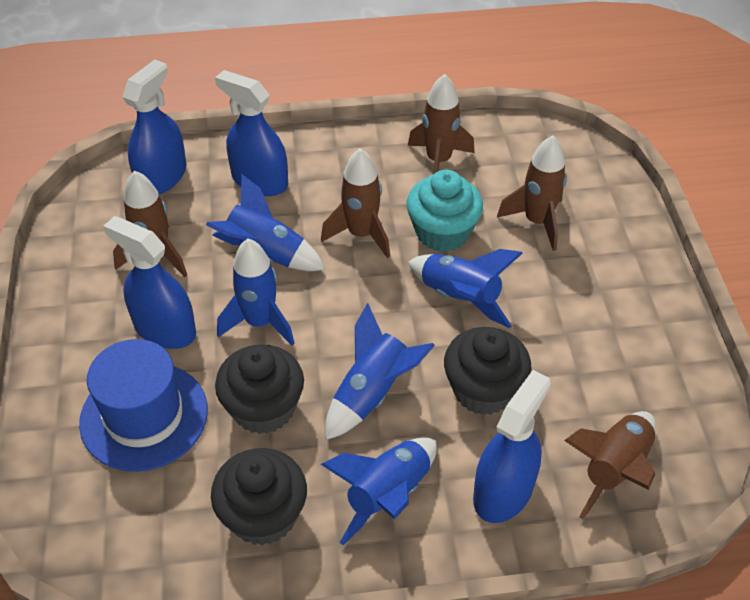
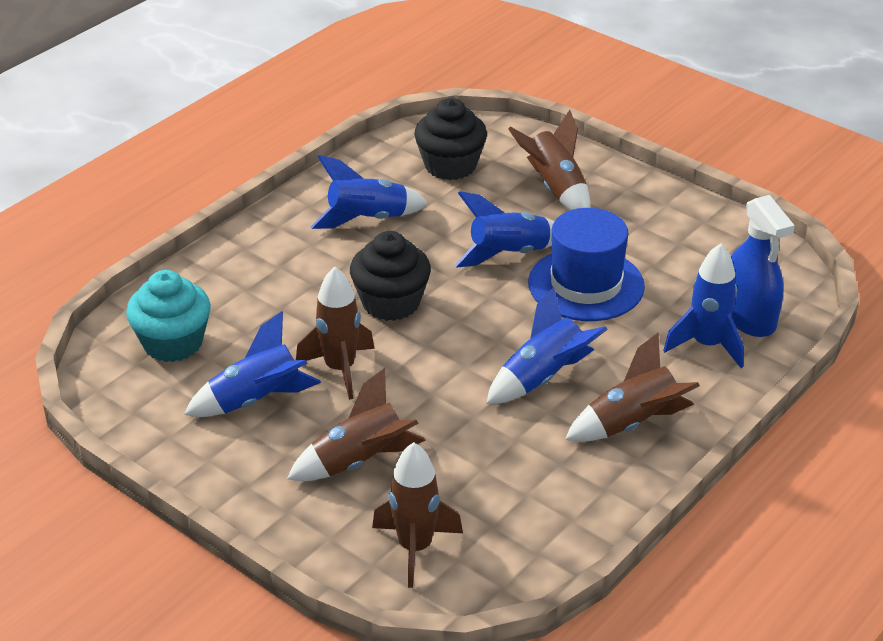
black cupcake: [211,448,307,545] [215,344,304,434] [444,327,532,415] = 3 -> [350,231,431,321] [414,98,487,180] = 2
blue spray bottle: [103,216,196,349] [122,59,186,194] [215,70,288,196] [473,370,551,523] = 4 -> [731,195,795,337] = 1

